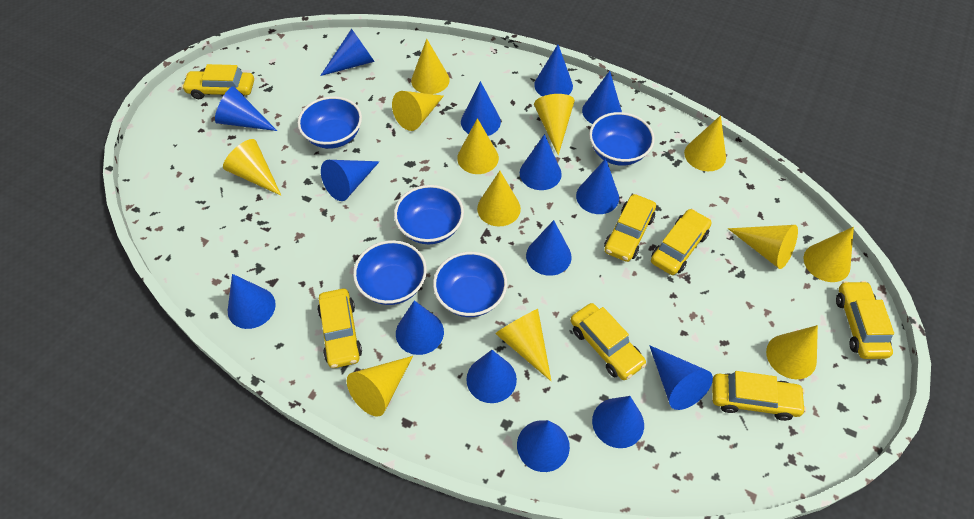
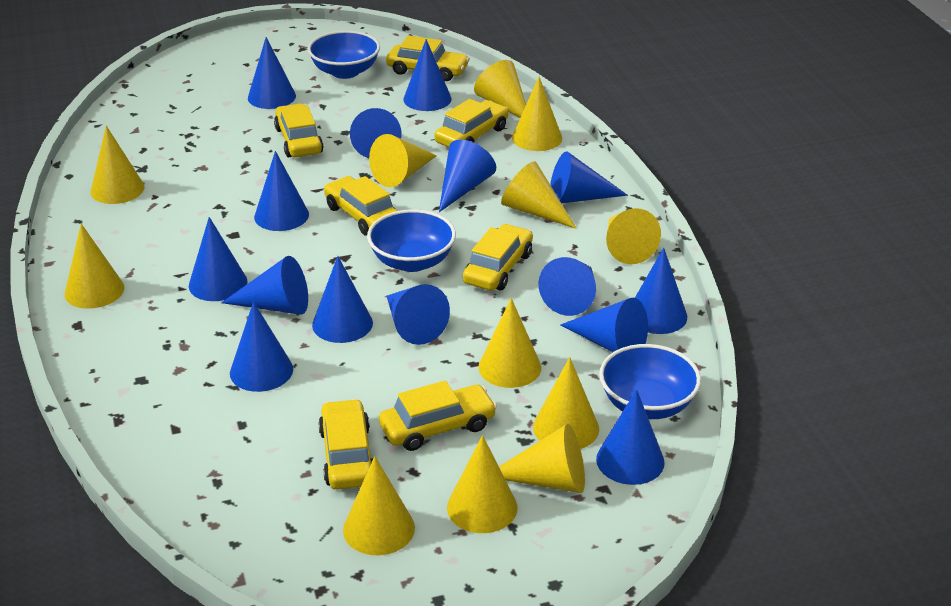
blue bowl: [298,96,362,149] [353,240,427,305] [394,185,464,244] [433,252,507,317] [589,112,655,166] = 5 -> [308,31,380,79] [367,209,456,272] [599,344,701,419] = 3

